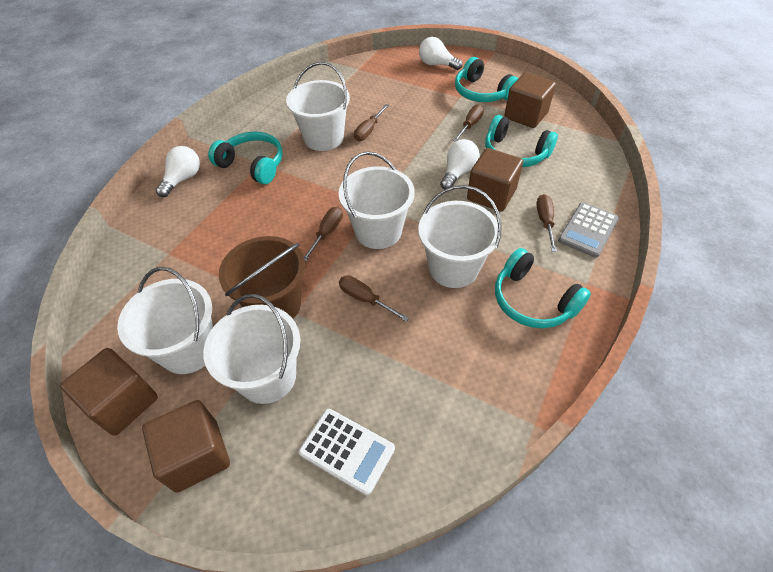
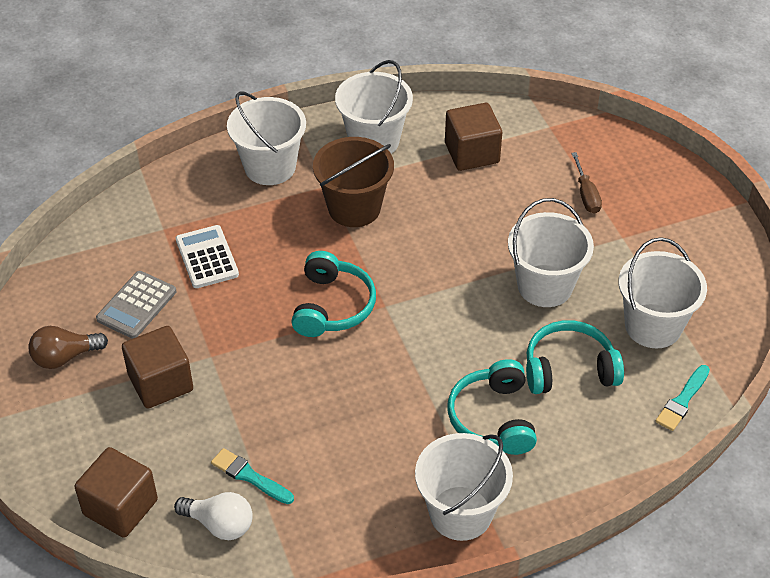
brown cube: [60,348,158,436] [142,400,230,493] [467,148,523,212] [504,73,556,128] = 4 -> [74,447,158,538] [122,326,193,408] [445,103,502,171] = 3
brown light bulb: none = 0 -> [28,326,108,369] = 1
brown screwdriver: [304,206,343,262] [339,275,409,322] [354,104,389,141] [453,104,484,142] [536,194,557,252] = 5 -> [571,152,602,214] = 1
turquoise brush: none = 0 -> [211,448,294,504] [656,365,710,431] = 2
turquoise headphones: [208,132,283,184] [455,57,519,102] [485,115,558,167] [495,248,591,328] = 4 -> [291,251,376,337] [447,359,537,455] [526,320,624,394] = 3
white light bulb: [156,146,200,197] [419,37,463,70] [440,139,480,189] = 3 -> [174,492,253,540] = 1

